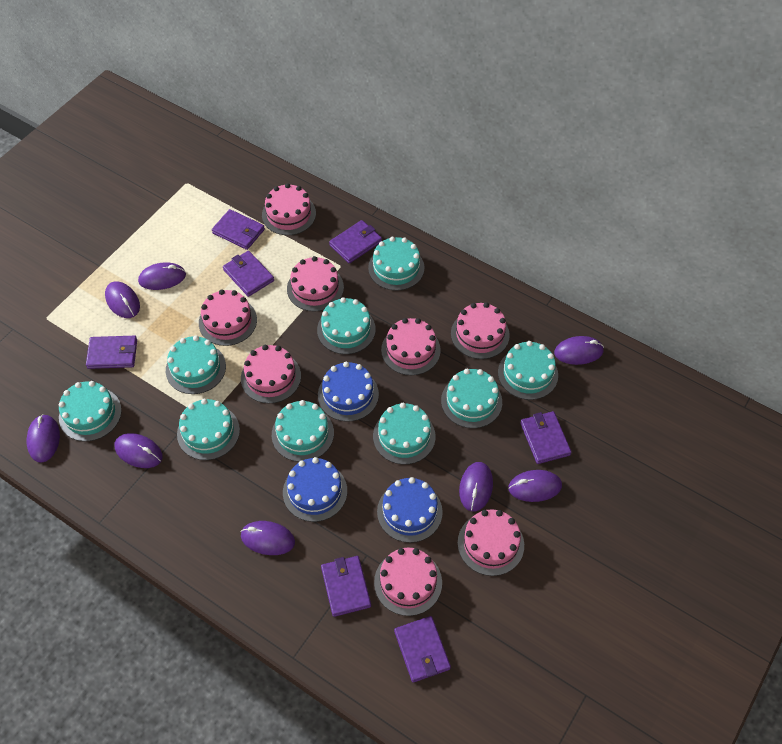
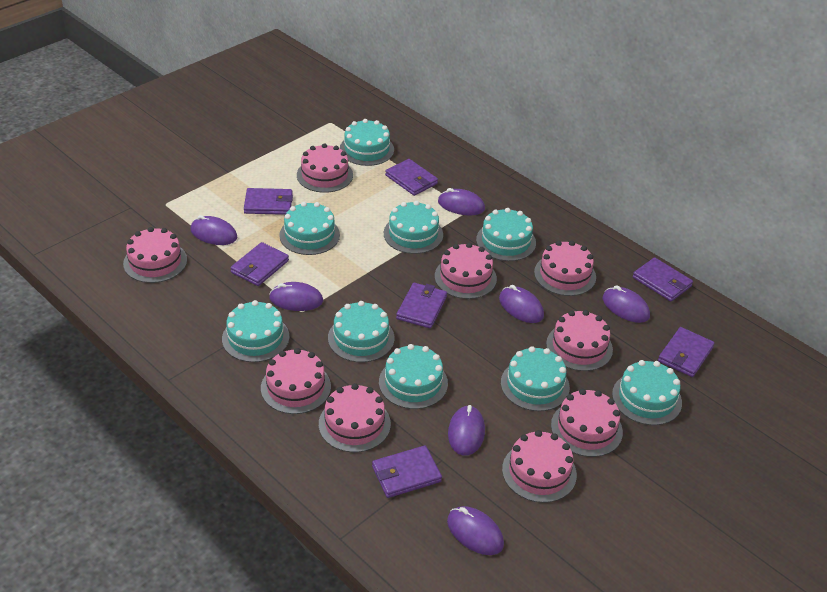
blue cake: [283,457,347,522] [318,362,379,422] [377,477,443,543] = 3 -> none = 0
pink cake: [199,289,257,346] [241,345,301,403] [262,183,316,235] [287,256,344,312] [374,548,442,616] [381,318,441,375] [451,302,510,359] [458,509,524,576] = 8 -> [123,227,187,283] [261,348,331,414] [297,143,353,193] [319,383,391,452] [435,243,497,299] [502,430,577,503] [534,241,596,296] [546,310,613,371] [551,389,623,457] = 9
purple mouse: [27,414,60,463] [105,281,140,318] [115,433,163,468] [138,262,186,290] [240,521,295,555] [459,462,493,512] [508,470,562,502] [554,336,604,365] = 8 -> [191,215,237,245] [269,282,323,311] [438,188,485,215] [447,506,504,555] [448,405,485,456] [499,285,544,323] [603,285,650,323] = 7

